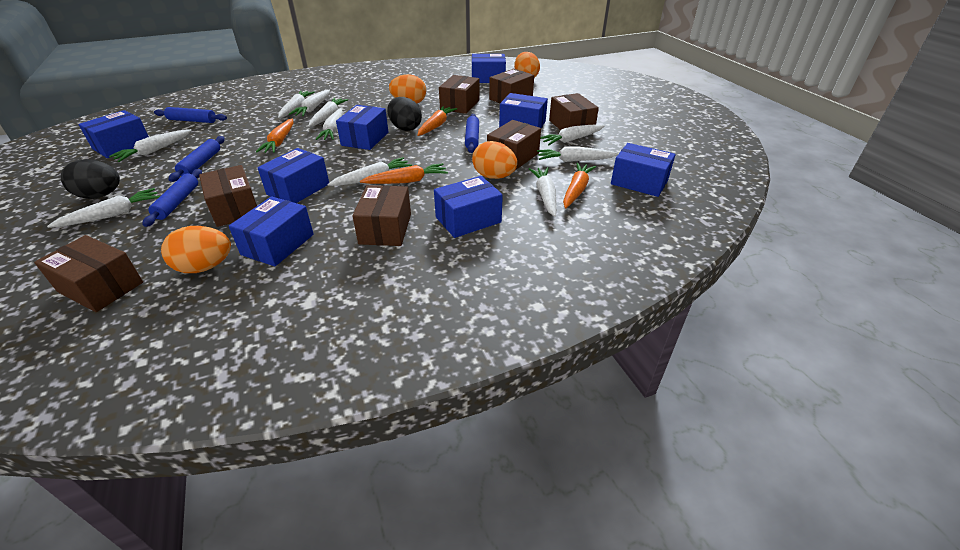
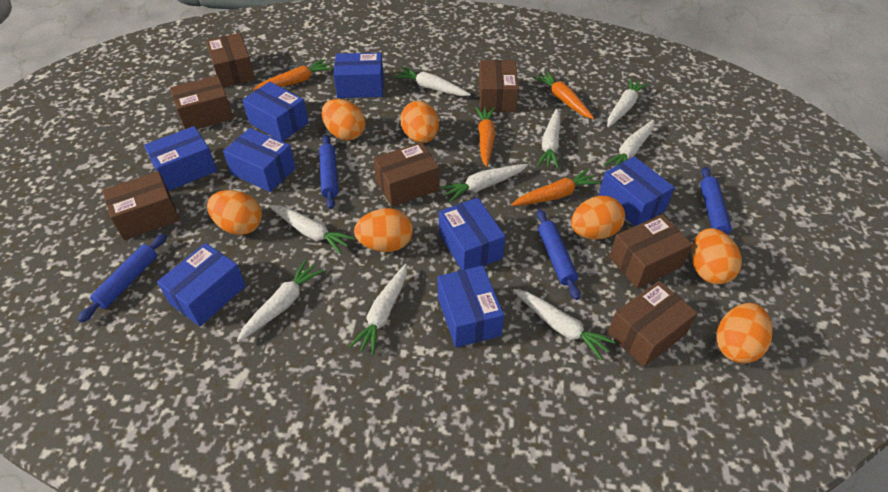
black egg: [61,159,120,199] [387,97,422,131] = 2 -> none = 0
orange egg: [161,226,231,273] [389,74,426,103] [472,141,517,179] [514,52,540,78] = 4 -> [207,190,262,235] [322,99,365,141] [354,208,413,252] [400,101,439,143] [571,196,625,240] [691,228,742,284] [716,303,773,364] = 7
white carrot: [47,188,160,228] [109,129,192,162] [278,91,315,118] [289,90,330,116] [309,98,348,127] [316,108,343,140] [327,157,412,186] [529,167,556,217] [537,146,619,162] [540,124,605,145] = 10 -> [237,260,324,342] [269,205,355,254] [349,264,407,355] [394,67,471,96] [440,164,528,202] [513,289,616,361] [537,109,560,169] [604,120,655,167] [607,78,649,127] = 9

